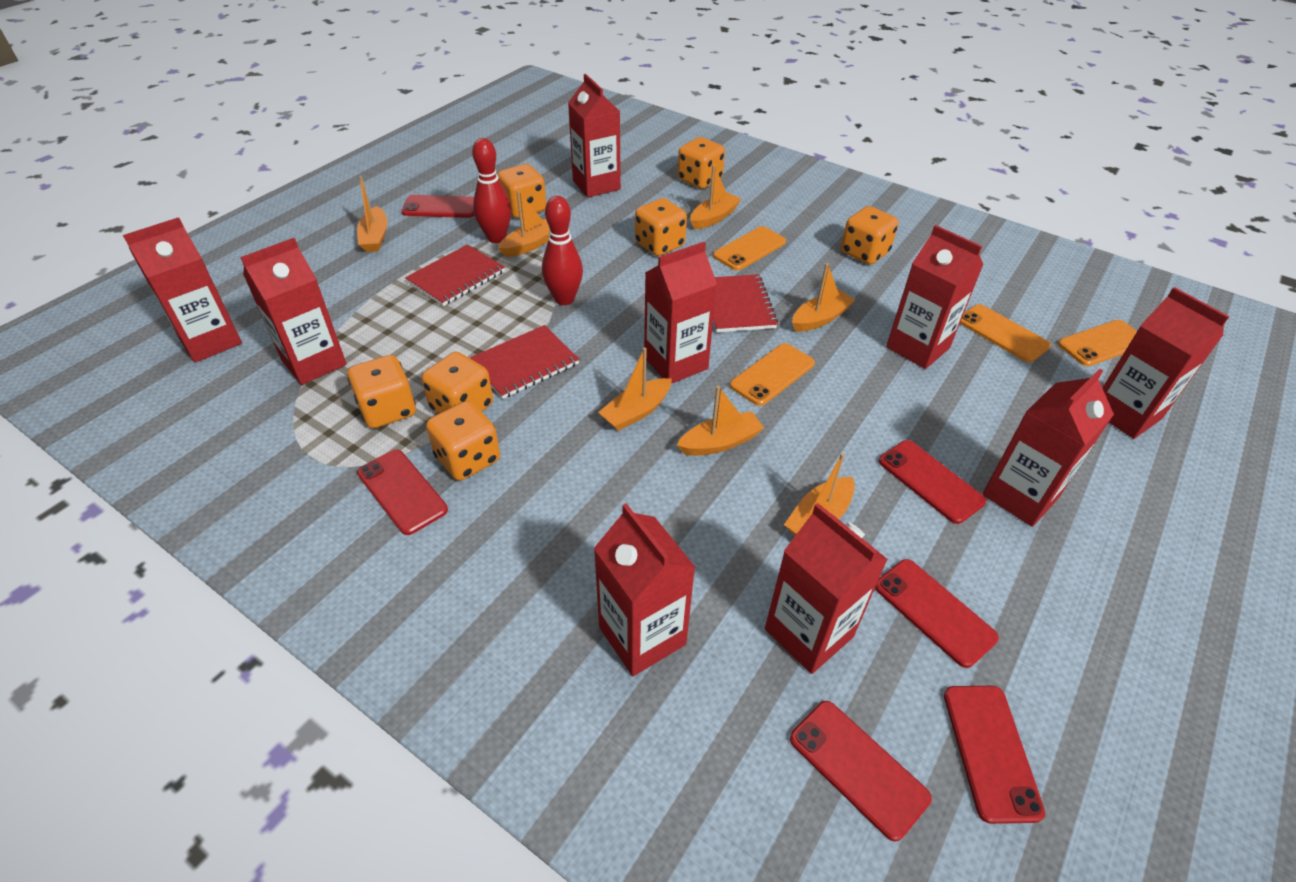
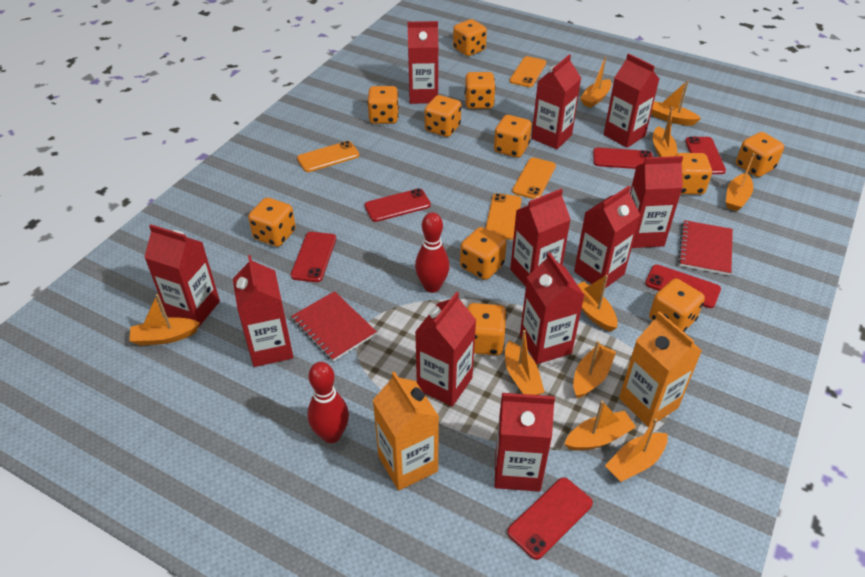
orange boat: [357,176,388,252] [498,190,550,257] [598,347,672,431] [677,386,764,456] [690,165,741,230] [784,453,855,536] [792,263,855,332] = 7 -> [129,294,200,346] [505,330,545,395] [564,400,636,451] [573,341,616,399] [577,275,618,332] [580,57,611,108] [605,418,668,482] [651,80,701,126] [653,107,678,157] [726,153,755,211] = 10
orange carton: none = 0 -> [373,371,439,491] [619,311,702,427] = 2
orange dice: [347,355,416,428] [422,352,493,414] [426,401,500,481] [497,164,546,218] [635,198,687,256] [678,137,725,189] [841,206,899,265] = 7 -> [248,198,296,247] [367,86,399,124] [425,95,461,137] [453,19,487,56] [460,227,507,280] [465,72,496,109] [467,303,507,355] [494,115,532,158] [649,279,705,332] [676,153,712,195] [736,132,784,177] = 11
red carton: [123,217,242,362] [240,238,347,385] [568,74,621,198] [594,503,695,676] [644,242,717,384] [765,503,888,674] [886,225,983,369] [983,369,1114,527] [1103,287,1230,439] = 9 -> [144,224,220,326] [233,255,294,367] [408,21,438,104] [415,292,476,407] [495,393,555,492] [510,189,571,286] [520,252,584,364] [531,54,581,149] [574,186,640,288] [604,53,659,148] [630,156,683,248] = 11
red notebook: [405,244,505,306] [470,325,579,399] [713,274,778,332] = 3 -> [291,291,377,361] [678,220,733,276] = 2

